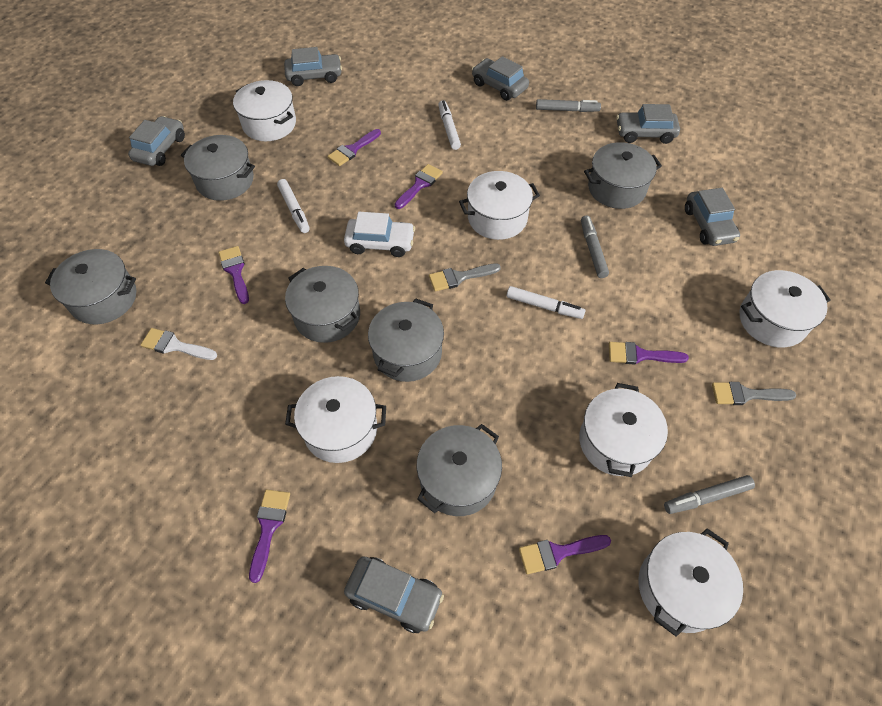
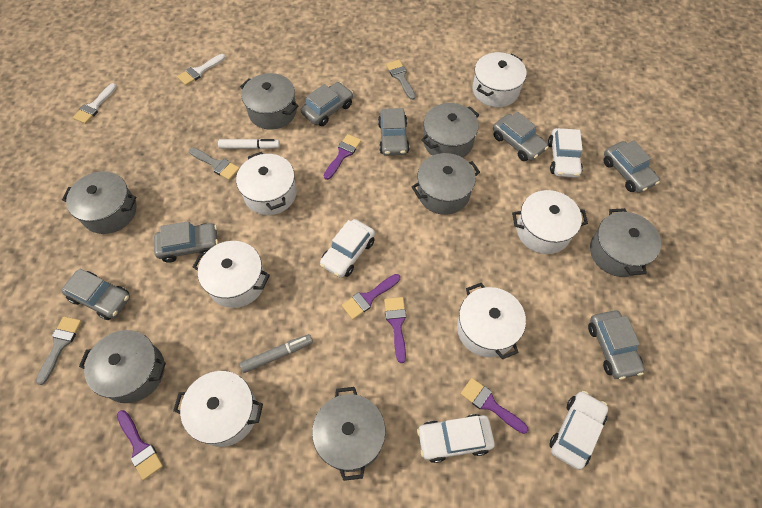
grey brush: [429,264,501,291] [712,382,796,405] = 2 -> [36,316,82,385] [189,148,239,180] [386,60,416,100] = 3
grey car: [128,116,185,166] [284,47,342,86] [344,556,444,633] [472,56,529,101] [616,104,680,144] [685,188,740,246] = 6 -> [61,269,130,320] [154,221,218,263] [301,82,353,126] [378,108,410,156] [493,112,548,161] [588,310,645,379] [603,140,660,193] = 7
grey marker: [536,99,601,112] [581,215,609,278] [664,475,755,514] = 3 -> [240,334,313,373] = 1
grey pot: [45,249,136,324] [181,135,255,201] [285,266,360,343] [368,298,444,382] [417,424,502,516] [584,142,662,209] = 6 -> [62,171,137,234] [79,330,166,403] [240,73,299,130] [312,387,386,481] [412,153,480,215] [421,103,479,158] [590,208,661,277] = 7
purple brush: [219,246,249,304] [249,489,290,583] [327,129,381,166] [395,164,443,209] [519,535,611,574] [609,342,689,365] = 6 -> [117,410,163,480] [324,134,361,180] [342,274,400,320] [384,297,406,363] [460,378,528,434] = 5
white brush: [141,328,217,360] = 1 -> [73,83,117,124] [177,54,225,85] = 2
white car: [344,212,415,257] = 1 -> [320,219,375,278] [417,414,495,463] [548,128,583,178] [549,391,608,470] = 4
white marker: [277,179,310,233] [438,100,461,150] [507,286,586,319] = 3 -> [218,139,280,149] = 1

